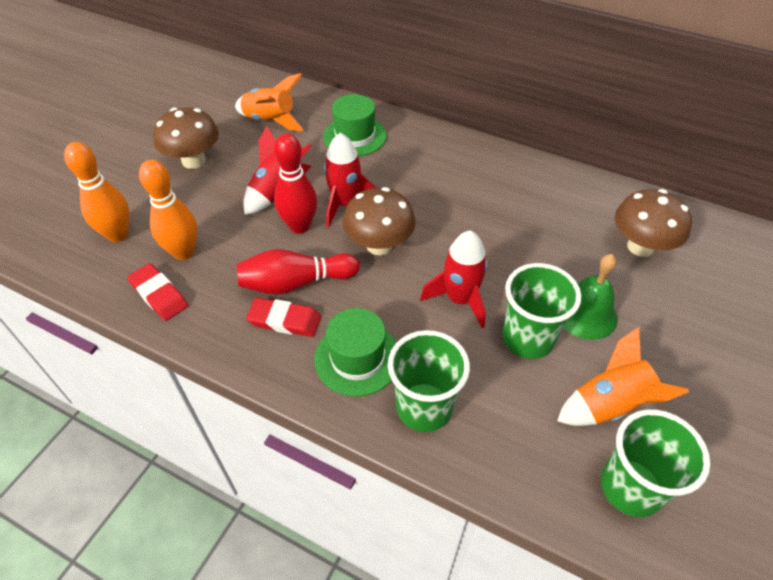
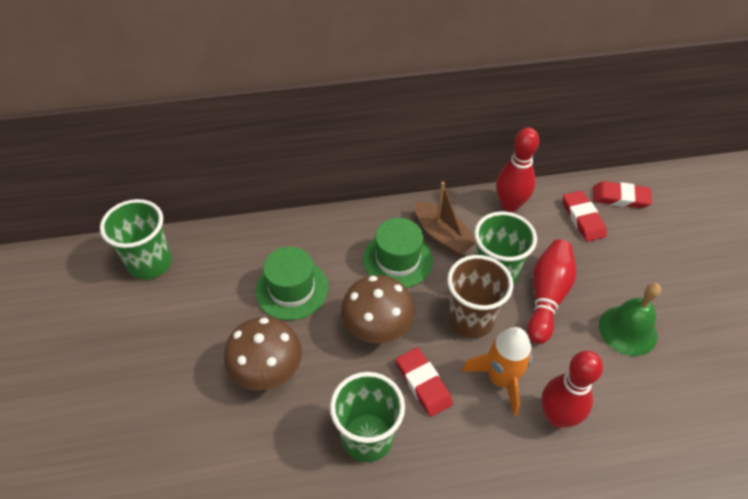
brown boat: none = 0 -> [415,182,476,257] = 1
brown cup: none = 0 -> [447,255,514,338] = 1
brown mushroom: [153,107,219,169] [343,187,416,255] [615,189,692,257] = 3 -> [224,317,302,391] [341,275,415,343] = 2
orange bowling pin: [64,142,130,242] [139,160,198,260] = 2 -> none = 0
orange rocket: [235,73,304,131] [557,327,689,426] = 2 -> [462,327,532,416] = 1
red bowling pin: [236,249,360,295] [274,133,317,234] = 2 -> [496,128,539,212] [527,240,576,344] [541,351,603,428] = 3
red eraser: [127,263,188,321] [246,298,321,337] = 2 -> [396,347,453,417] [563,191,607,242] [593,181,652,208] = 3
red rocket: [243,126,311,215] [324,133,376,227] [420,231,488,328] = 3 -> none = 0

